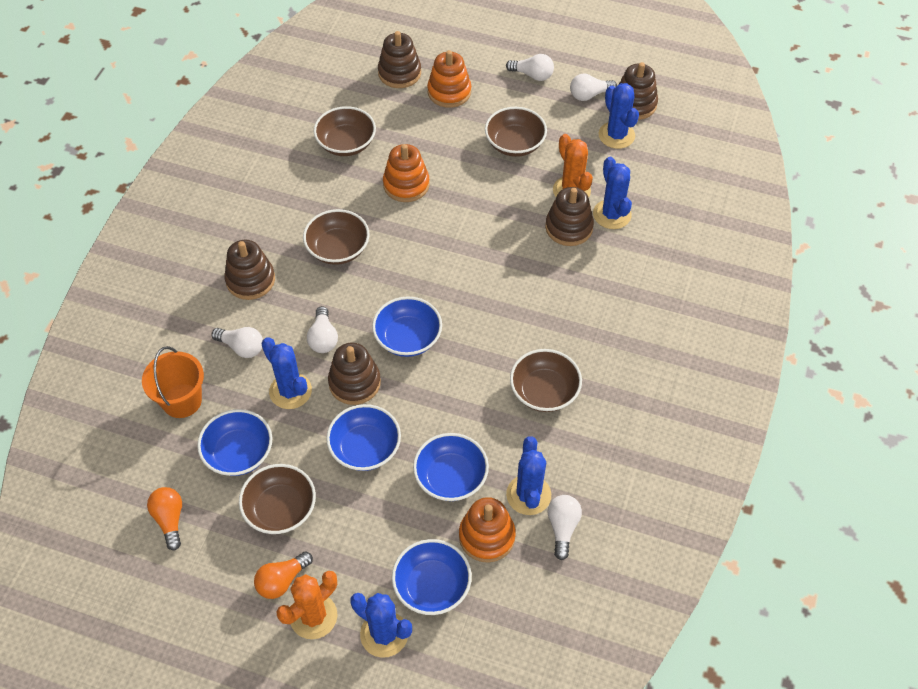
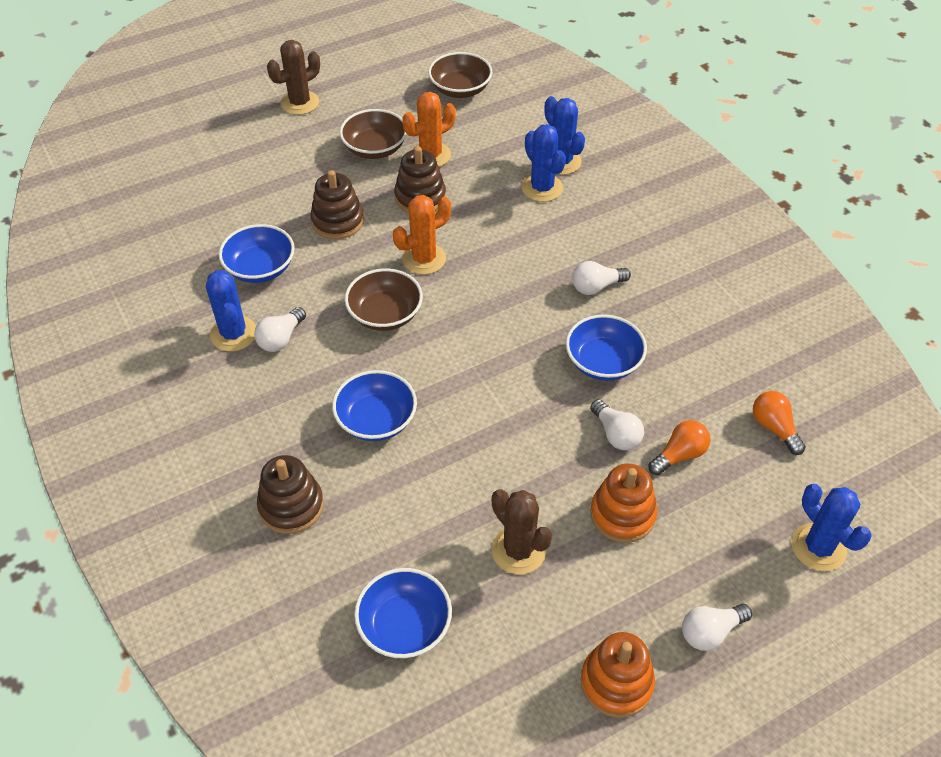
blue bowl: [197,409,272,476] [326,404,401,471] [372,296,442,357] [392,539,472,615] [413,433,489,501] = 5 -> [219,224,295,283] [332,370,417,441] [354,568,452,658] [566,314,647,381] = 4
blue cactus: [261,337,312,409] [350,593,412,658] [506,436,551,515] [593,157,632,229] [599,83,639,149] = 5 -> [206,270,256,351] [521,124,566,202] [544,96,585,175] [792,484,872,571] = 4
brown bowl: [239,464,316,534] [303,209,370,265] [314,106,376,156] [485,107,547,157] [510,349,582,412] = 5 -> [340,109,407,159] [345,269,423,331] [428,52,493,98] = 3
brown cactus: none = 0 -> [267,40,320,115] [492,489,552,574] = 2
brown stacking toy: [224,240,275,300] [328,343,381,405] [378,31,421,88] [545,187,594,246] [619,62,658,120] = 5 -> [257,455,324,534] [310,170,364,239] [394,147,446,213] = 3
orange bucket: [142,346,204,418] = 1 -> none = 0
orange stacking toy: [383,144,430,202] [427,50,471,108] [459,497,516,563] = 3 -> [580,632,655,718] [590,464,657,543] = 2
white light bulb: [212,327,263,358] [307,306,338,353] [506,54,554,81] [548,495,582,560] [570,73,617,101] = 5 -> [254,307,306,352] [572,261,631,295] [590,399,644,450] [682,604,752,651] = 4

